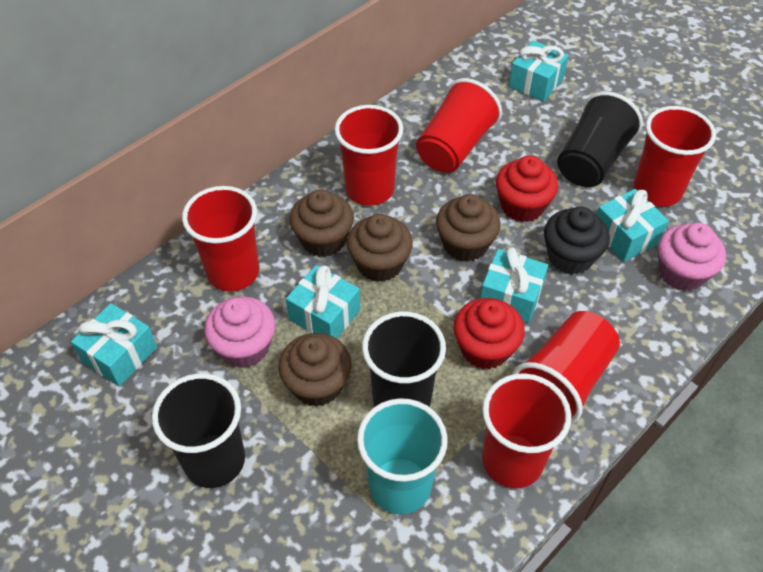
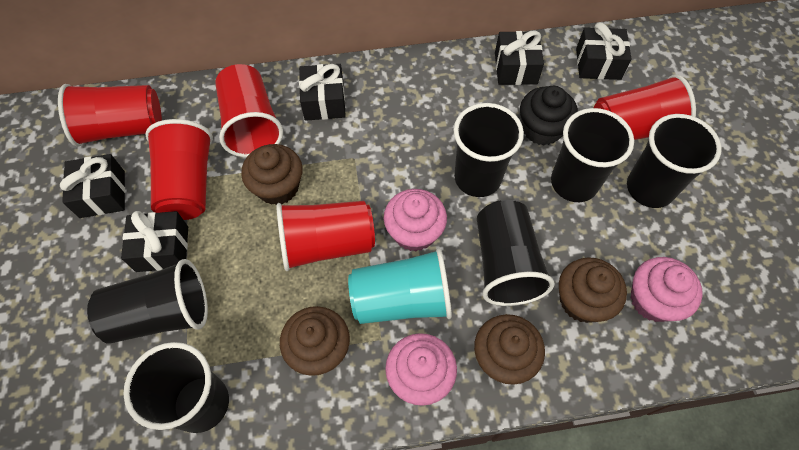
black cup: [152,373,245,488] [362,312,446,407] [557,92,643,187] = 3 -> [87,259,208,344] [123,342,229,433] [454,103,524,197] [477,200,554,306] [551,108,634,202] [627,114,722,208] = 6
black gift: none = 0 -> [60,154,125,218] [121,211,188,272] [299,64,346,121] [495,30,544,85] [576,22,632,80] = 5
pink cupcake: [204,296,275,368] [658,223,726,291] = 2 -> [384,189,447,251] [385,333,457,406] [631,257,703,322] = 3
red cup: [182,186,259,292] [335,105,403,206] [416,78,502,173] [482,373,571,488] [512,311,620,424] [633,106,716,207] = 6 -> [58,84,162,147] [145,119,213,220] [215,64,283,157] [277,201,375,271] [594,74,696,140] = 5
red cupcake: [454,298,525,369] [496,155,558,222] = 2 -> none = 0
turquoise gift: [71,303,157,387] [286,265,360,339] [480,247,548,323] [509,40,569,102] [597,189,669,262] = 5 -> none = 0

